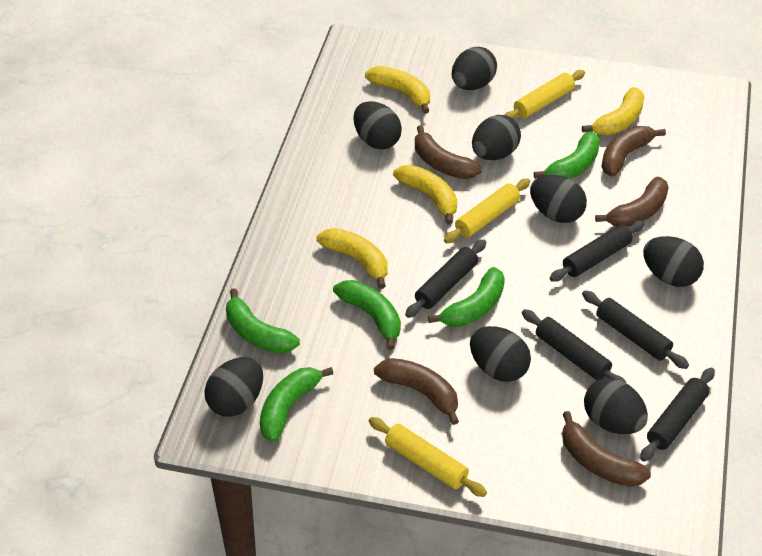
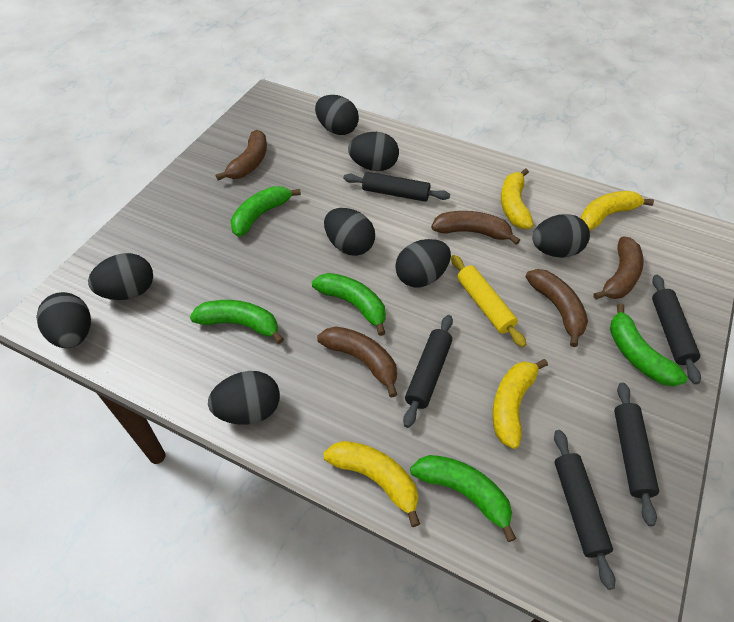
yellow rolling pin: [369,417,487,497] [444,178,530,243] [505,70,585,119] = 3 -> [451,255,526,347] = 1

